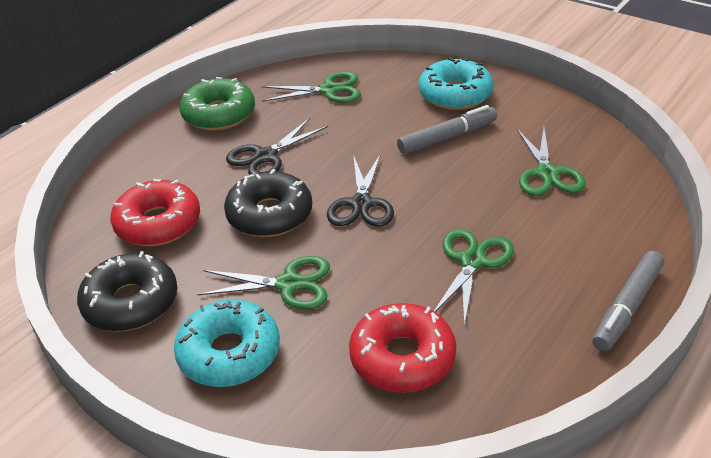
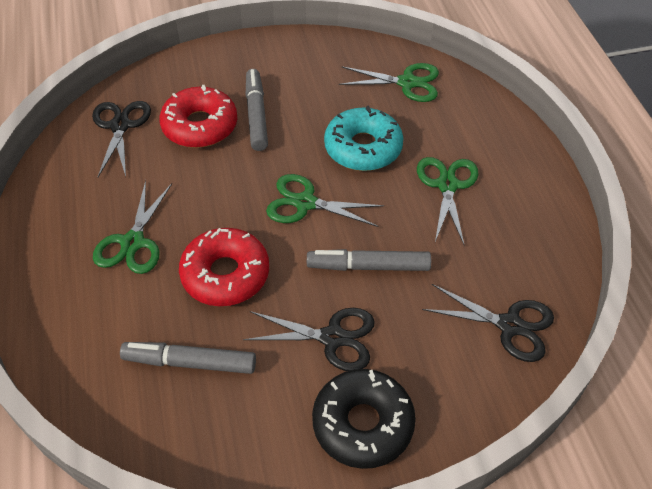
black donut: [77,251,177,332] [224,169,312,237] = 2 -> [312,369,416,469] = 1
black scissors: [226,118,328,175] [327,154,394,227] = 2 -> [92,101,151,177] [243,308,375,371] [422,284,554,362] = 3
green donut: [179,77,255,131] = 1 -> none = 0
grey marker: [397,105,497,154] [592,251,664,351] = 2 -> [120,342,256,374] [246,69,268,151] [307,249,431,271] = 3
turquoise donut: [174,300,280,387] [419,57,493,110] = 2 -> [324,105,403,171] = 1

